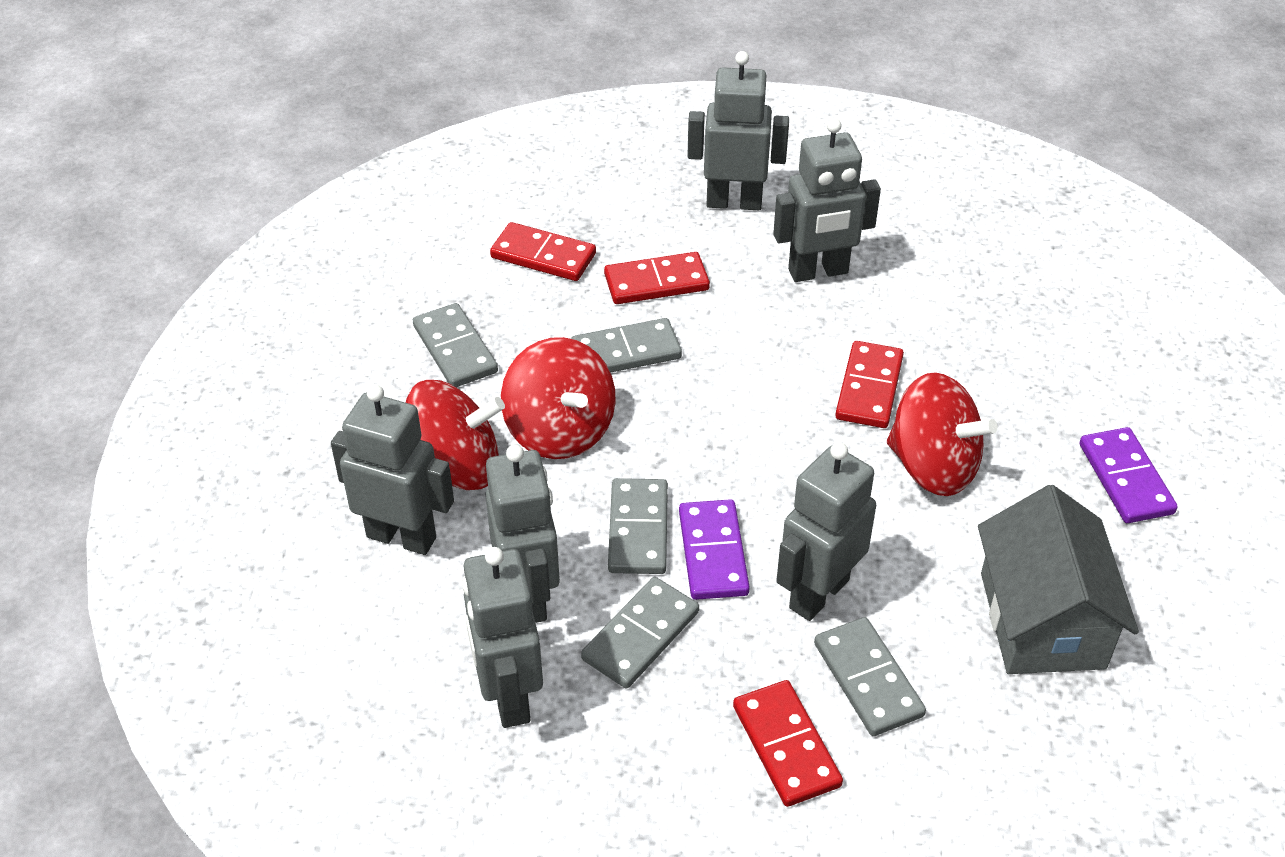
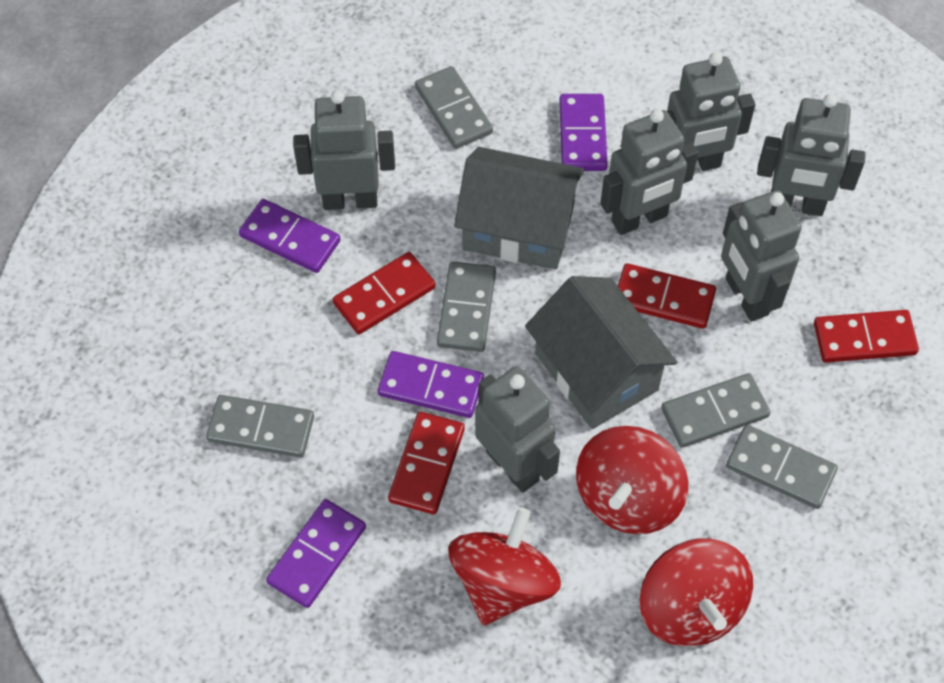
grey house: [978,485,1139,674] = 1 -> [454,147,584,270] [525,276,677,429] = 2
purple domino: [679,499,750,600] [1080,427,1178,523] = 2 -> [239,199,341,273] [266,499,366,608] [378,351,484,418] [559,94,608,171] = 4

